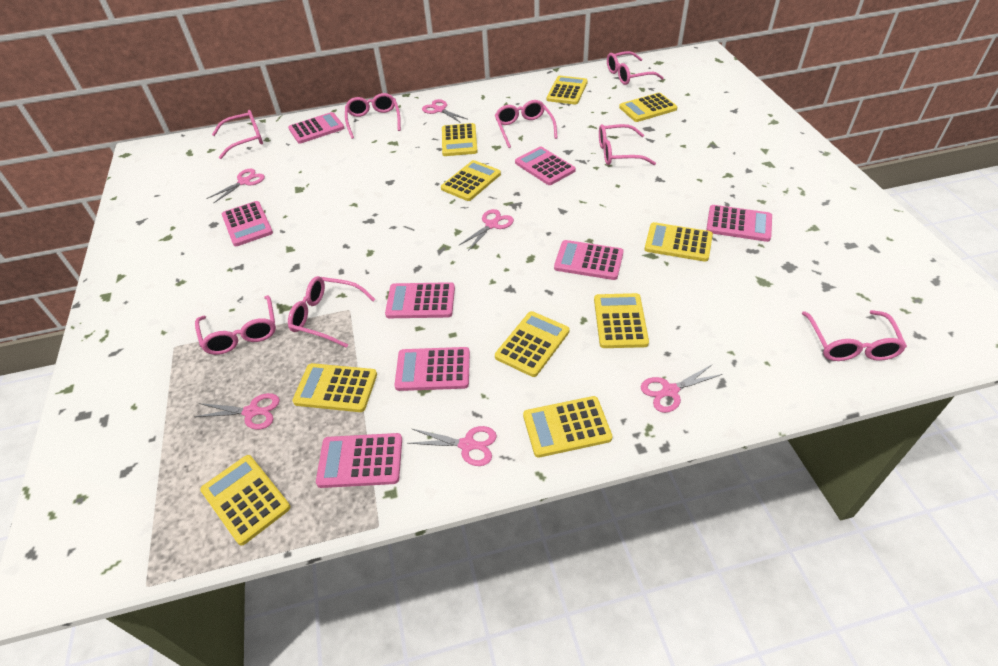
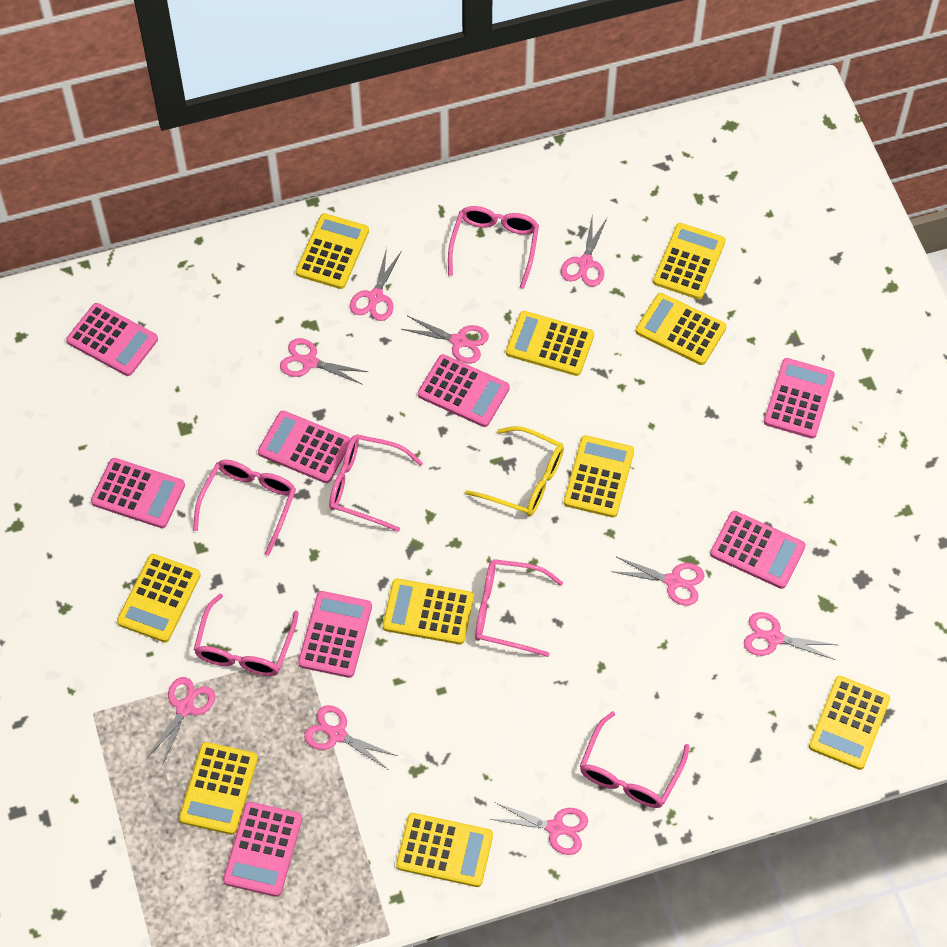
pink glasses: [195,295,276,355] [212,110,263,159] [288,276,375,348] [345,93,401,139] [495,100,558,148] [599,124,656,165] [607,51,664,85] [802,310,907,361] = 8 -> [193,460,296,556] [194,594,299,676] [329,434,423,532] [448,206,539,289] [475,559,563,657] [580,711,689,808] = 6
pink scissors: [194,393,280,430] [206,169,265,204] [407,426,497,466] [422,99,467,123] [458,209,514,251] [641,364,723,413] = 6 -> [146,677,215,766] [280,338,368,385] [304,705,397,770] [350,248,401,321] [402,316,489,363] [490,802,588,855] [561,218,607,287] [611,557,705,606] [744,612,838,660] = 9
yellow glasses: none = 0 -> [465,426,564,516] = 1

